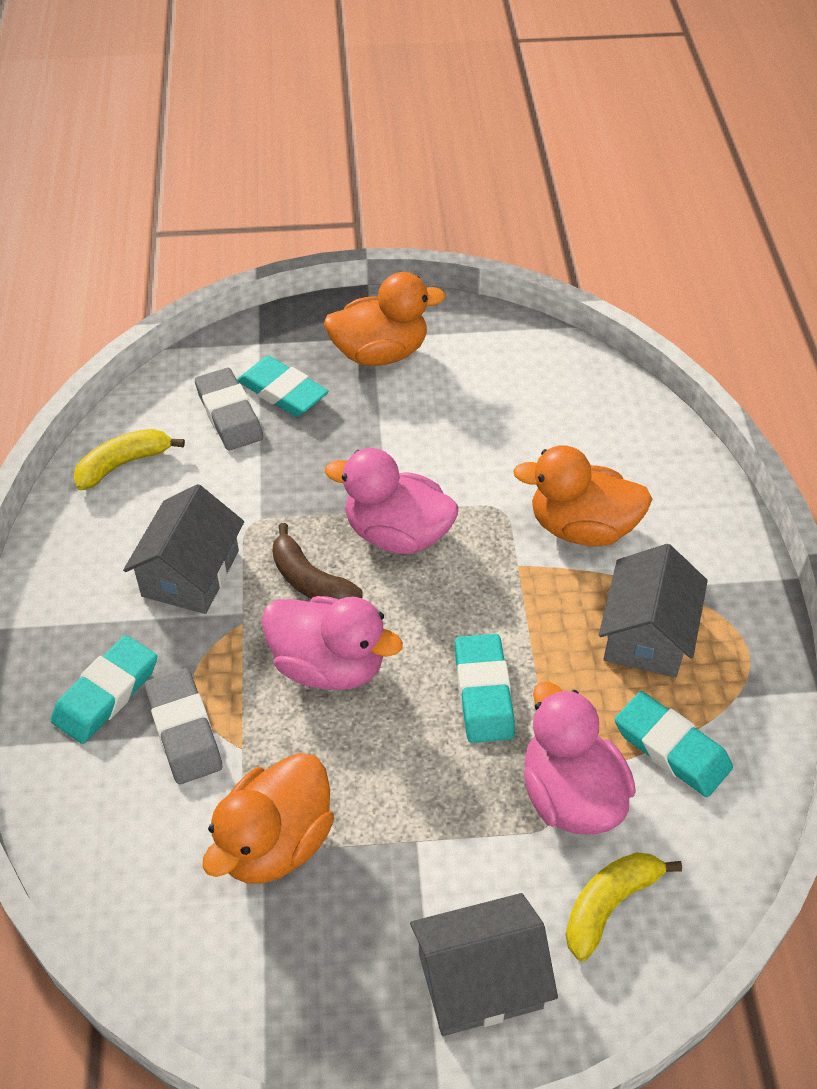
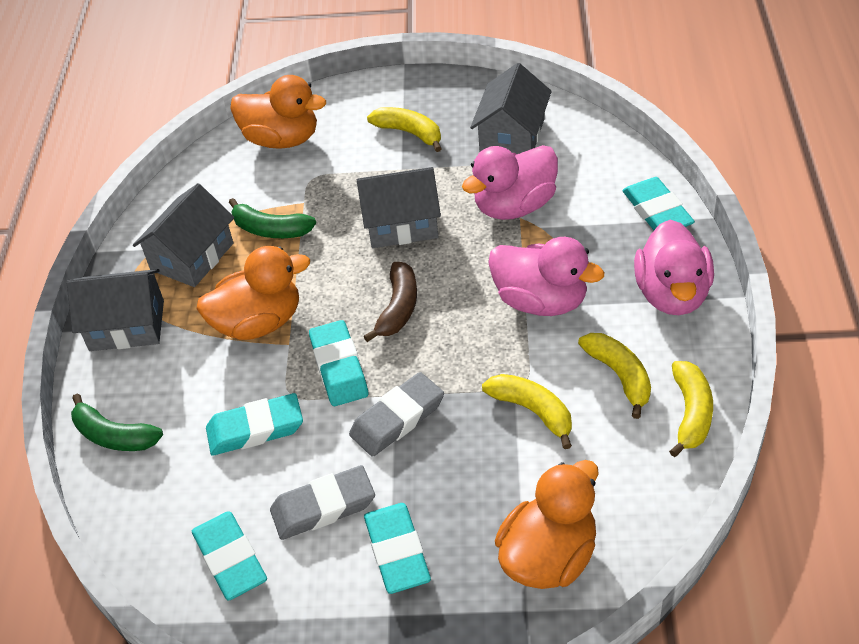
green banana: none = 0 -> [71,393,163,451] [229,198,316,238] = 2
grey house: [123,484,244,614] [410,893,558,1036] [599,544,708,678] = 3 -> [67,269,164,351] [133,183,234,287] [357,167,441,248] [470,63,552,154] = 4
turquoise eraser: [51,635,157,744] [237,356,328,417] [455,634,515,743] [615,691,733,797] = 4 -> [192,511,267,600] [206,393,303,456] [309,320,368,406] [364,503,431,594] [622,177,695,230] = 5
yellow banana: [73,429,185,490] [566,852,682,961] = 2 -> [367,107,442,152] [482,374,572,449] [578,333,651,419] [669,361,713,457] = 4

